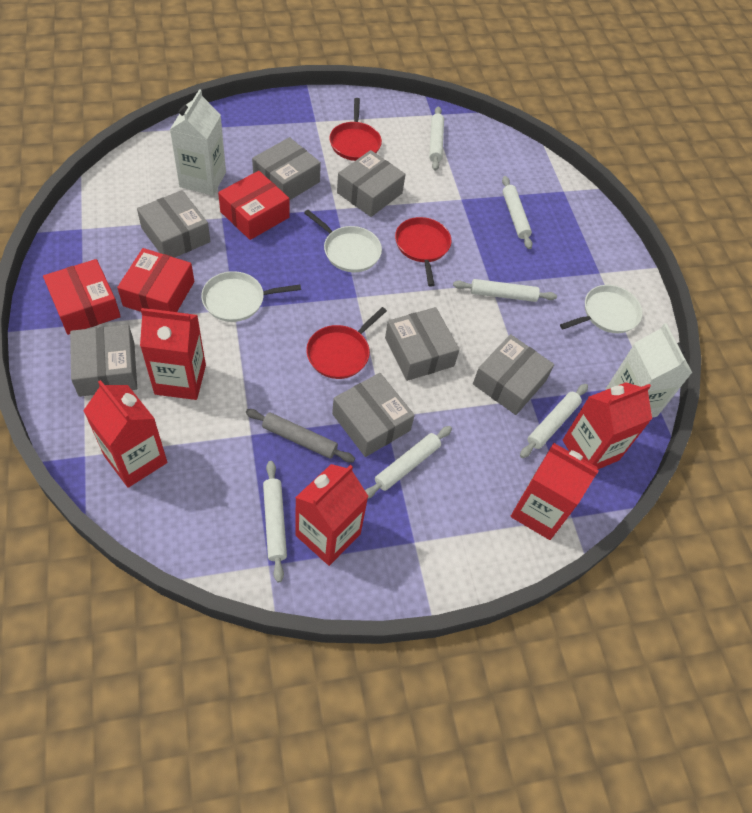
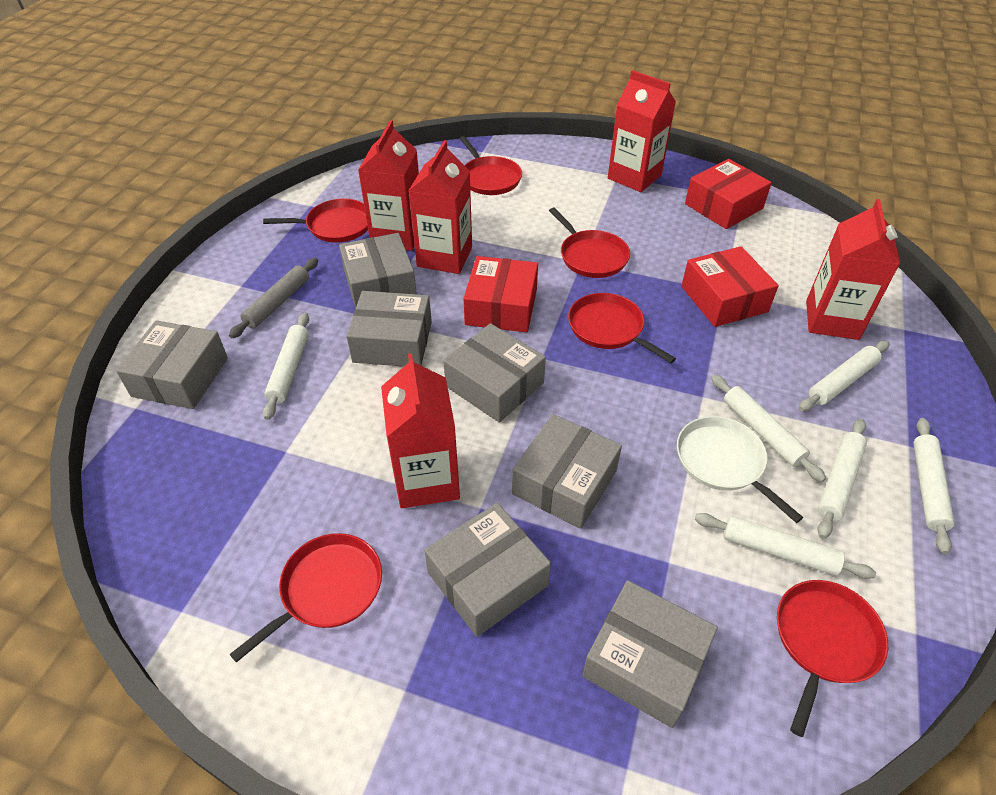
red pan: [306,307,387,379] [329,98,382,161] [395,217,451,287] = 3 -> [230,533,382,663] [263,199,368,243] [460,136,522,195] [549,208,630,278] [568,293,676,364] [777,580,888,737] = 6
white carton: [170,89,226,196] [606,323,692,417] = 2 -> none = 0
white pan: [201,271,301,322] [304,210,382,272] [560,285,643,333] = 3 -> [677,416,803,523] = 1

